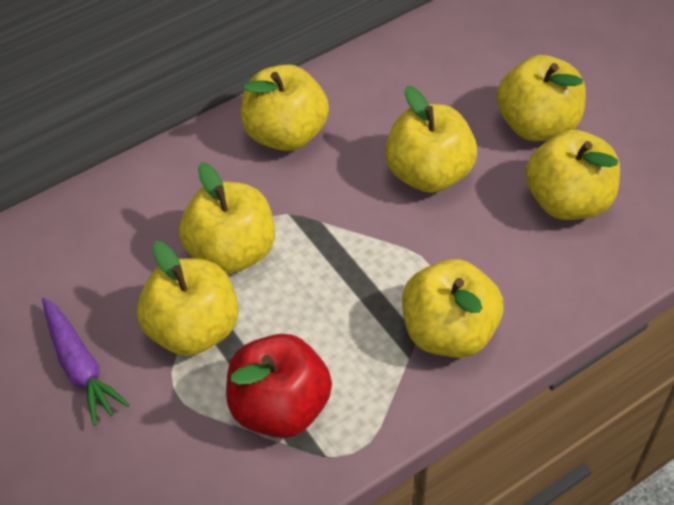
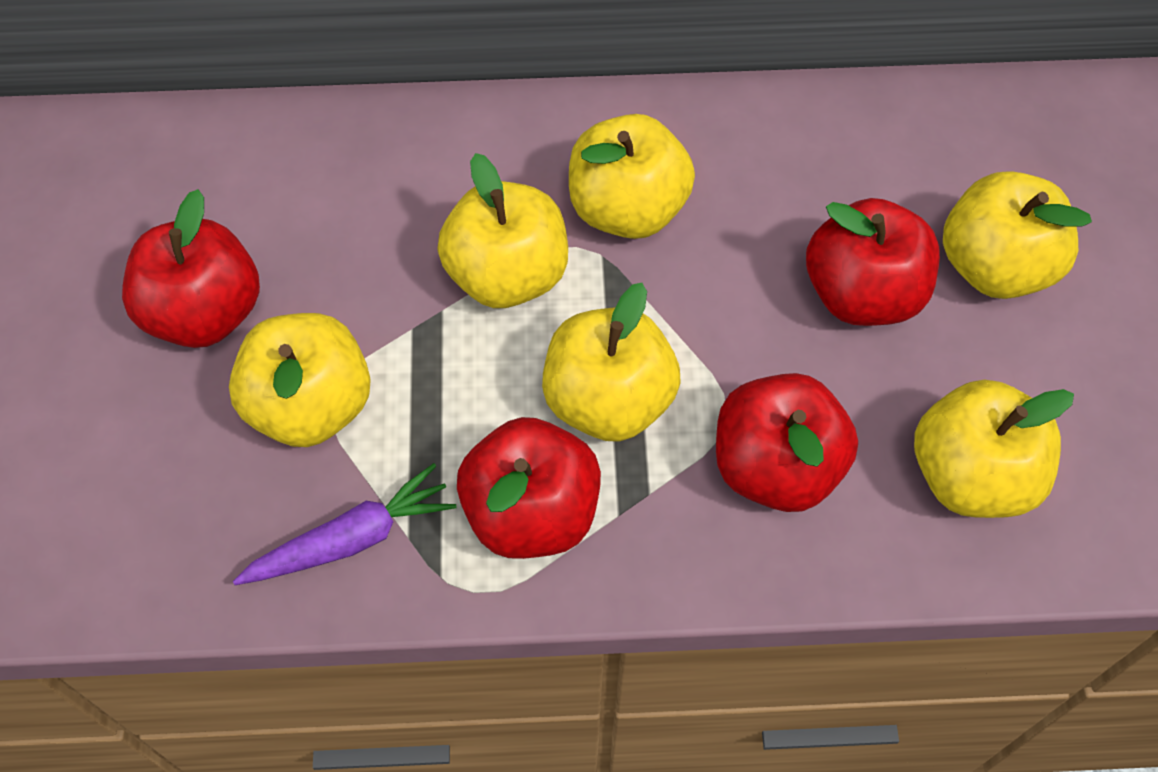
red apple: [226,334,332,438] = 1 -> [122,189,260,348] [457,417,601,559] [716,373,858,512] [806,198,940,326] = 4
yellow apple: [137,241,239,356] [179,162,275,274] [241,64,329,151] [385,86,477,193] [402,259,504,358] [497,55,586,141] [526,130,620,220] = 7 -> [229,313,371,447] [437,153,568,308] [542,283,681,442] [569,114,695,239] [914,379,1074,518] [943,171,1092,299] = 6

